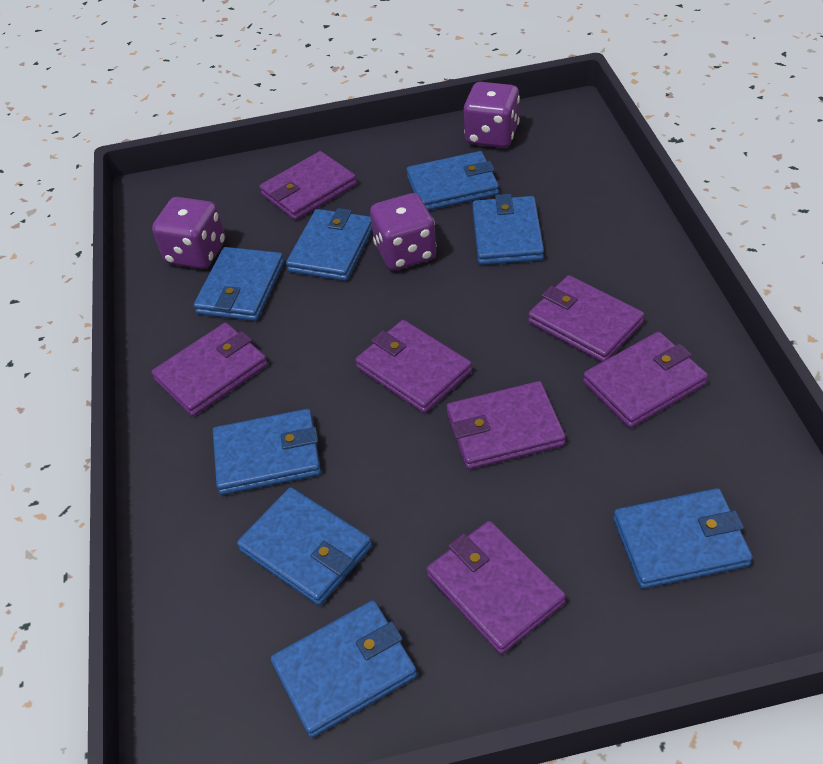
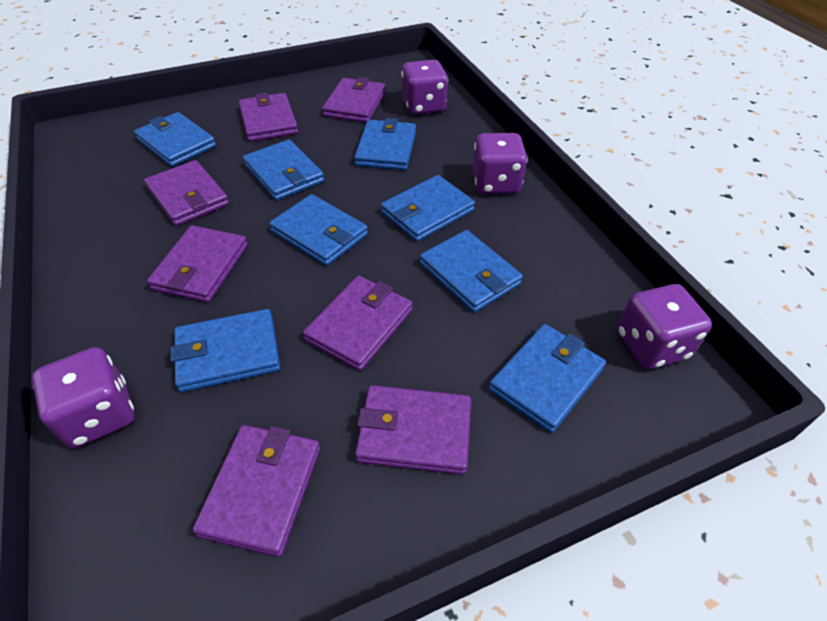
purple dice: [152,197,225,269] [370,193,437,270] [464,82,520,148] = 3 -> [32,347,134,448] [401,60,448,115] [473,133,527,194] [617,284,712,369] = 4

